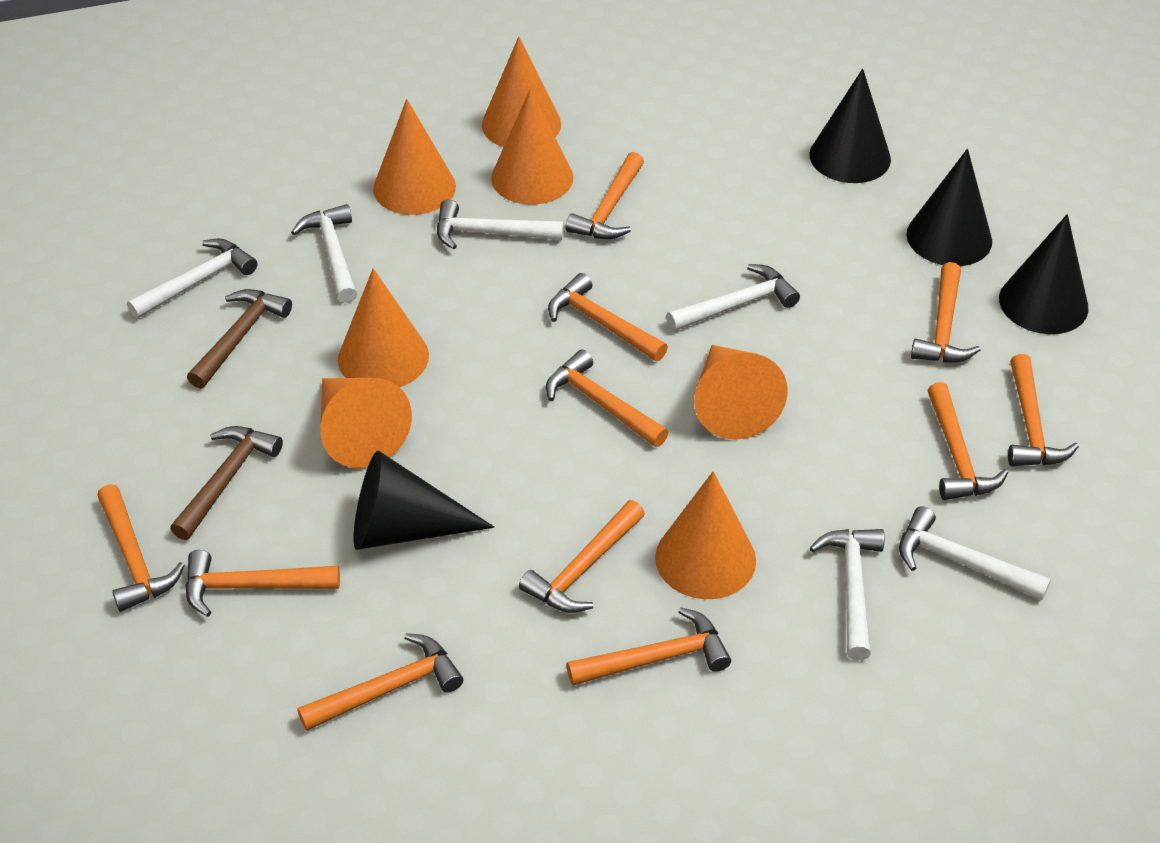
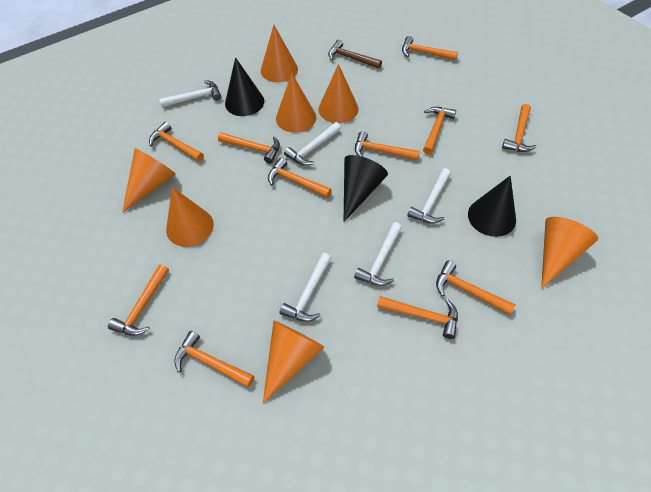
black cone: [354,451,494,550] [809,69,891,183] [906,149,992,266] [999,214,1089,334] = 4 -> [225,57,264,116] [344,155,388,222] [468,176,516,237] = 3
brown hammer: [170,426,283,540] [187,289,292,389] = 2 -> [328,40,382,69] = 1
white hammer: [127,239,258,319] [291,204,357,303] [437,200,564,249] [666,264,800,331] [810,529,884,660] [899,506,1051,600] = 6 -> [159,80,221,108] [279,253,331,322] [284,122,341,166] [354,222,402,286] [407,168,451,223] = 5

